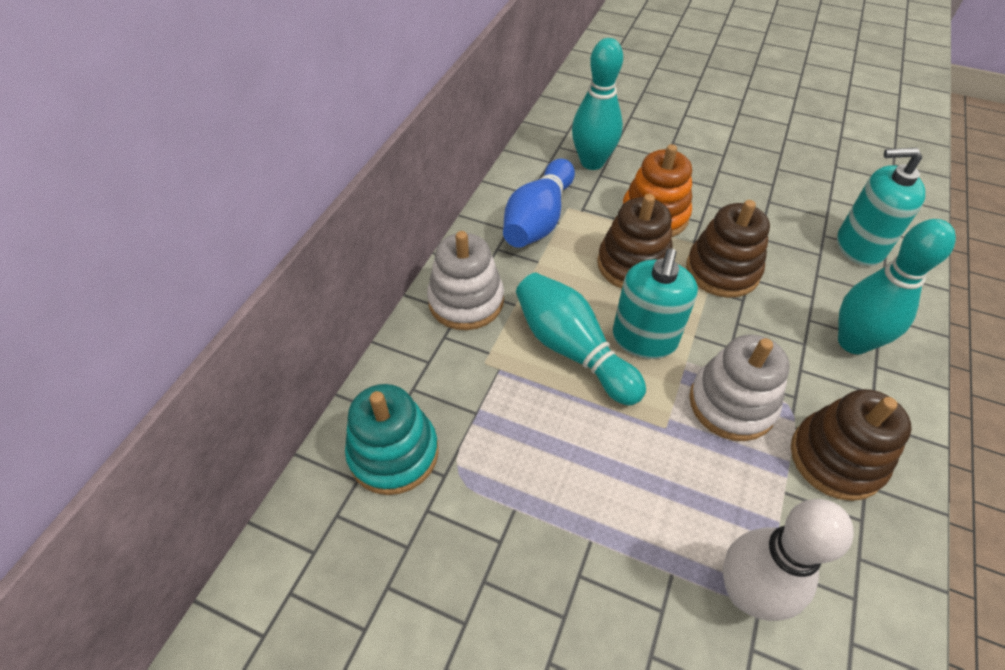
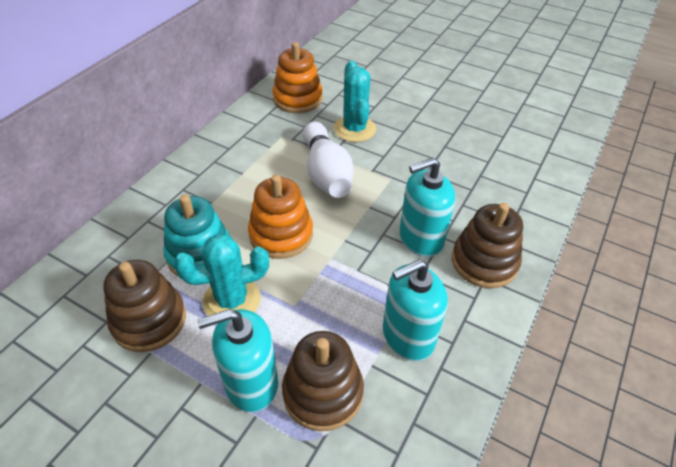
blue bowling pin: [503,159,575,248] = 1 -> none = 0
orange stacking toy: [623,144,692,237] = 1 -> [248,175,313,259] [273,42,323,113] = 2
turquoise bowling pin: [516,273,646,406] [572,38,623,170] [838,219,956,354] = 3 -> none = 0
turquoise cactus: none = 0 -> [174,234,269,316] [334,60,376,142] = 2
turquoise soap dispenser: [613,248,698,359] [837,148,925,266] = 2 -> [197,309,278,413] [383,259,448,361] [399,158,455,257] = 3
white stacking toy: [427,231,504,330] [689,334,790,441] = 2 -> none = 0

